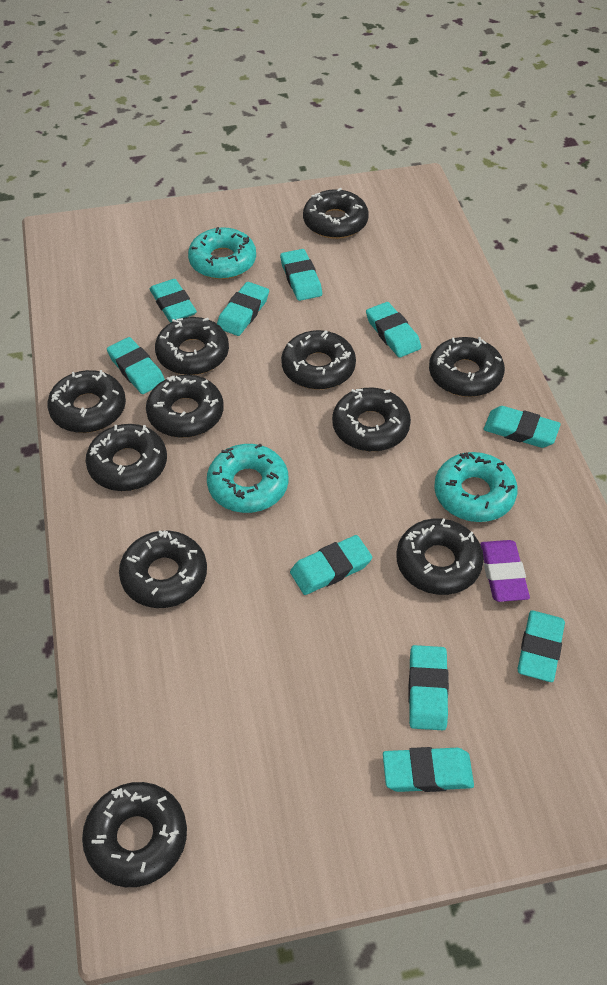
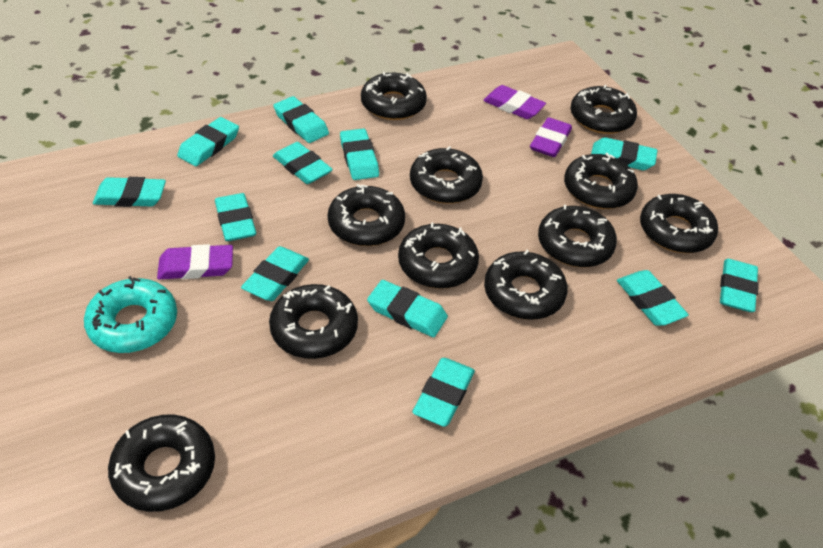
purple eraser: [480,540,530,602] = 1 -> [157,244,233,279] [483,85,546,119] [530,117,572,157] = 3
turquoise donut: [188,227,256,279] [207,444,288,513] [434,452,518,522] = 3 -> [84,276,177,353] = 1
turquoise eraser: [107,337,165,394] [150,279,197,322] [217,282,269,336] [280,249,322,301] [290,535,372,595] [366,302,421,358] [383,747,474,792] [408,645,449,730] [484,406,561,448] [518,610,565,682] = 10 -> [93,177,166,207] [177,117,239,166] [215,193,256,241] [241,246,309,301] [273,96,329,143] [273,142,333,184] [340,128,379,180] [367,280,448,337] [412,358,475,427] [591,137,657,170] [617,270,689,326] [720,259,759,312] = 12

